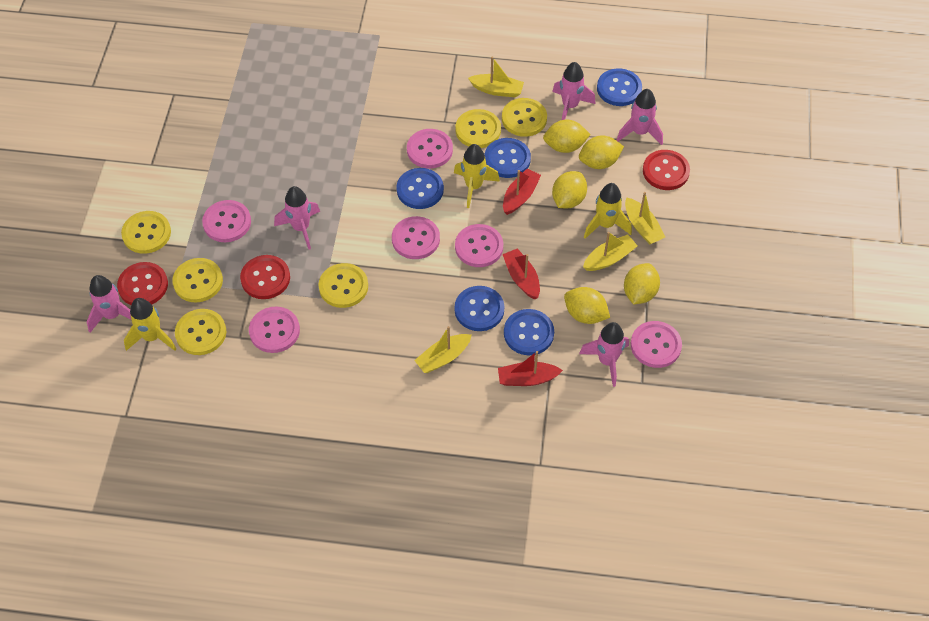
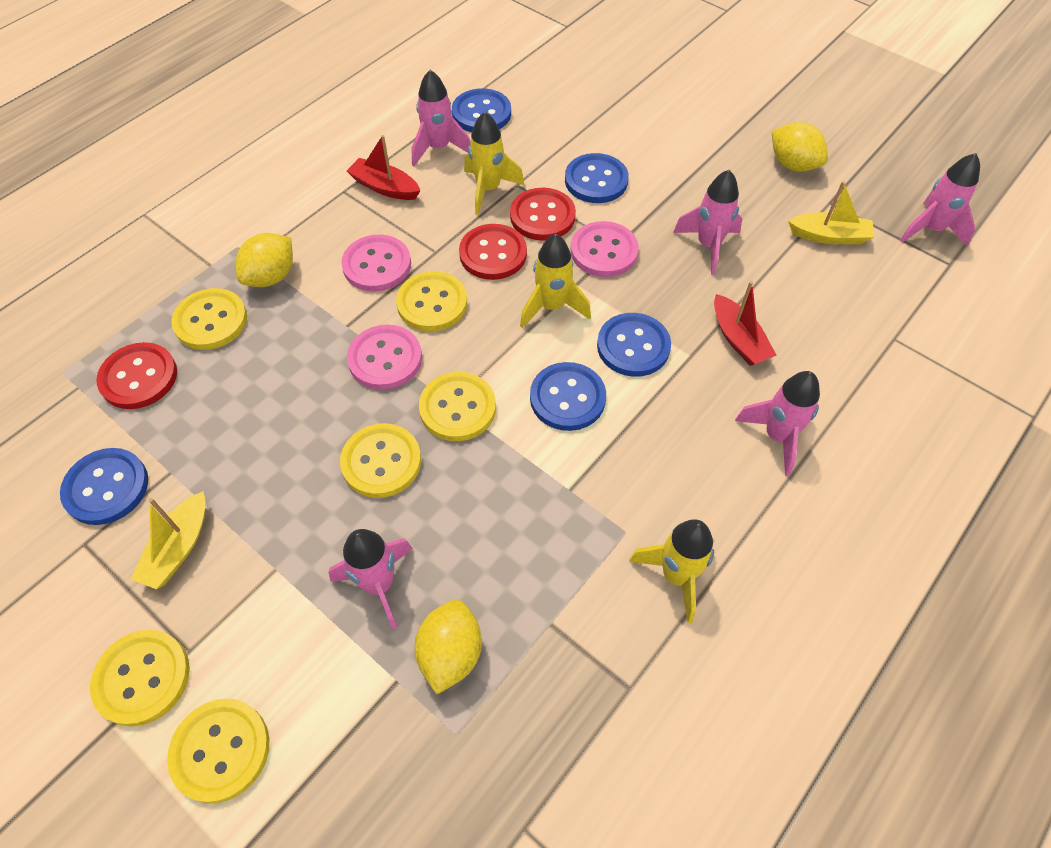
pink button: [202,200,251,242] [249,307,300,353] [392,216,440,259] [407,129,453,168] [455,224,503,267] [631,321,682,368] = 6 -> [341,235,411,291] [347,325,422,390] [571,221,639,277] = 3
red boat: [498,351,563,386] [502,248,540,299] [503,168,541,215] = 3 -> [347,135,420,200] [714,281,777,366] = 2
yellow boat: [414,326,471,373] [468,57,524,97] [583,232,637,271] [625,192,665,244] = 4 -> [131,491,206,589] [788,181,874,244] = 2
yellow lemon: [543,120,591,153] [552,171,587,209] [564,287,610,324] [579,135,624,169] [624,263,660,305] = 5 -> [236,233,293,287] [415,599,482,695] [772,122,828,172] = 3

